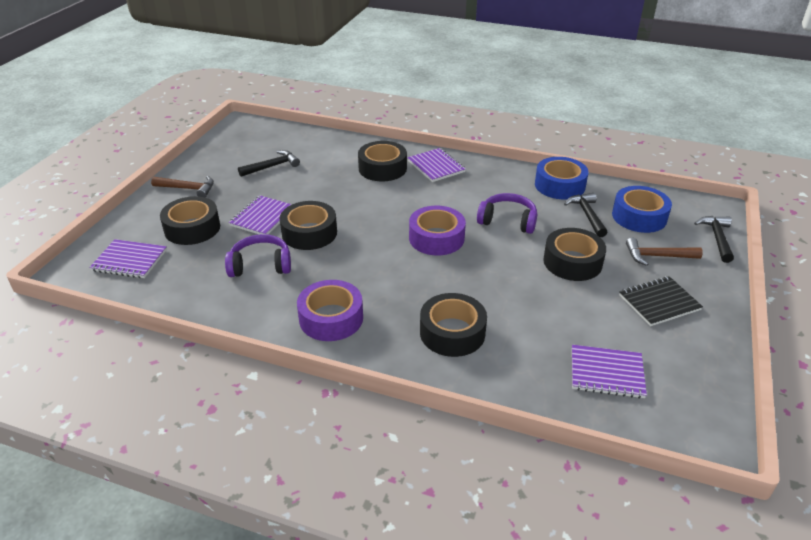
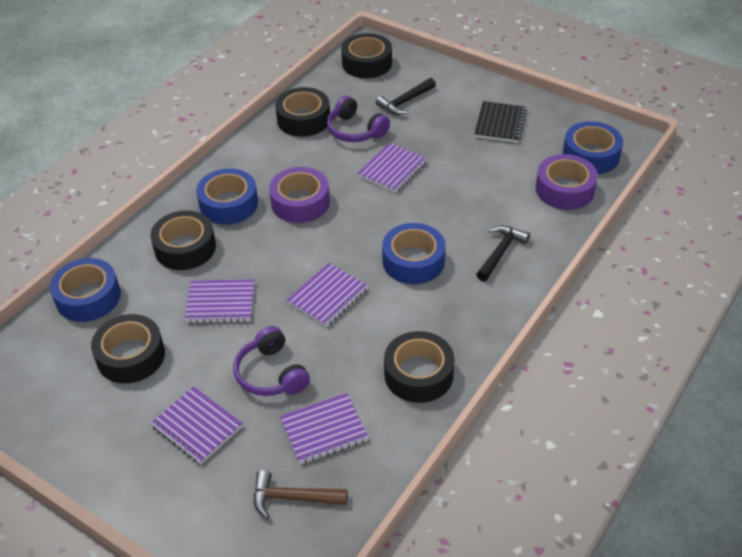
black hammer: [238,150,300,177] [564,193,608,237] [694,216,734,263] = 3 -> [376,78,436,115] [476,225,530,282] = 2
blue tape: [535,157,589,199] [612,186,672,233] = 2 -> [50,258,121,322] [196,168,258,225] [382,223,446,284] [563,121,623,174] = 4
brown hammer: [151,176,214,198] [626,238,703,266] = 2 -> [254,470,348,519] = 1
purple notebook: [89,239,167,278] [229,195,292,234] [407,148,466,182] [572,345,647,399] = 4 -> [151,386,243,465] [185,279,254,323] [280,393,369,465] [287,263,368,327] [357,143,427,193] = 5

